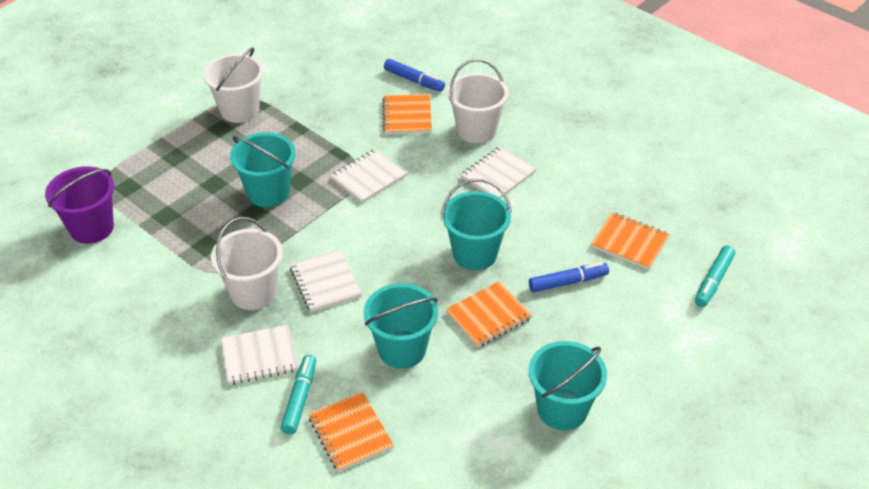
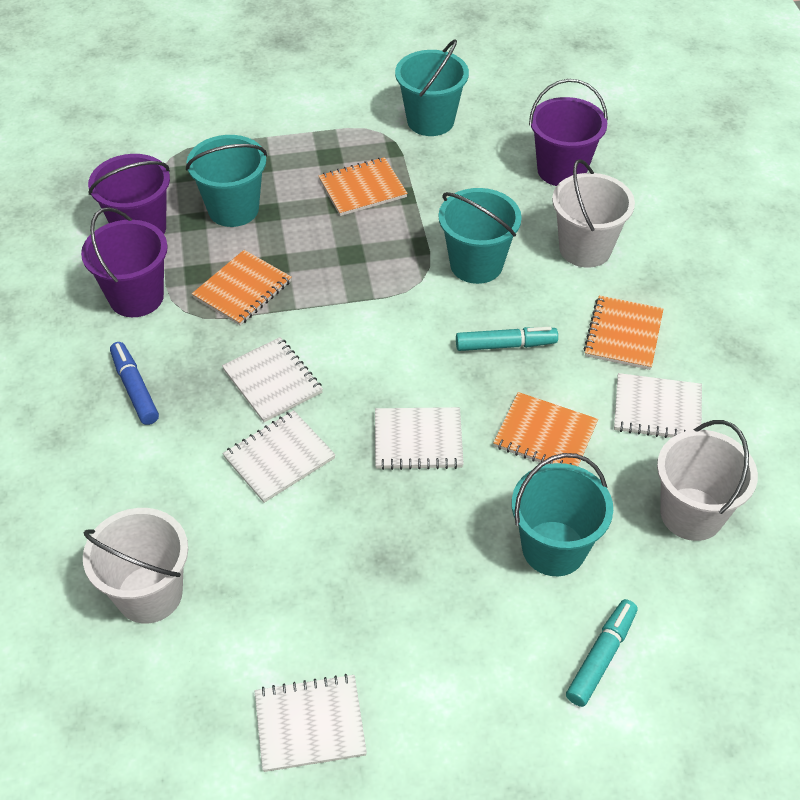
blue marker: [384,59,445,92] [529,262,609,293] = 2 -> [110,342,159,425] = 1
purple bucket: [45,166,114,244] = 1 -> [81,207,168,317] [88,154,170,234] [529,79,608,186] = 3
white notebook: [220,325,298,385] [290,249,362,312] [330,149,407,203] [461,147,537,198] = 4 -> [222,337,323,422] [222,410,336,503] [255,674,367,772] [375,407,464,470] [614,373,702,438] = 5

